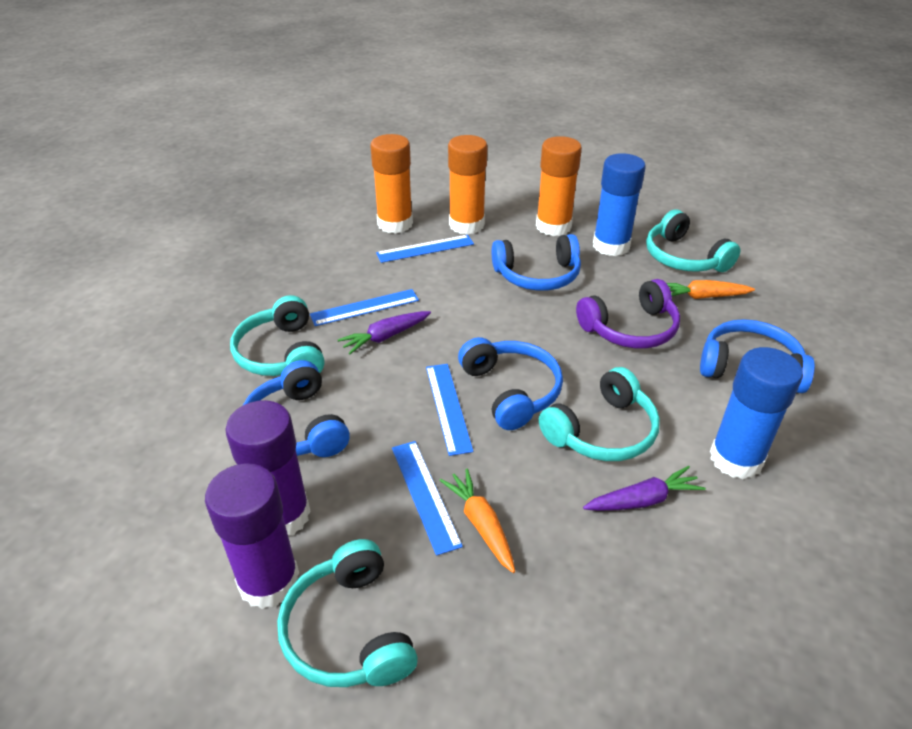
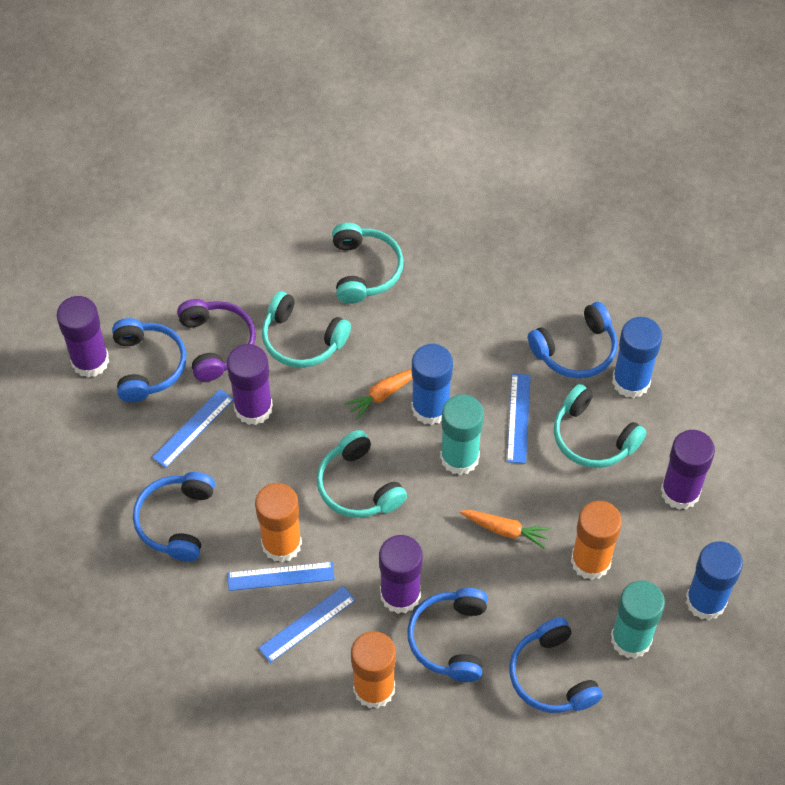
blue glue stick: [593,153,646,256] [710,347,803,479] = 2 -> [411,344,453,425] [612,317,662,398] [686,541,743,620] = 3
blue headphones: [243,360,350,457] [458,337,563,430] [492,234,581,291] [700,319,815,393] = 4 -> [112,318,186,402] [133,472,215,562] [407,588,488,682] [509,617,603,713] [528,302,618,378] = 5
purple carrot: [338,311,431,354] [583,466,706,511] = 2 -> none = 0
purple glue stick: [205,464,299,609] [225,400,311,535] = 2 -> [57,296,109,378] [227,344,273,425] [379,535,423,614] [661,430,715,510] = 4
turquoise glue stick: none = 0 -> [440,394,484,475] [611,581,665,659] = 2

